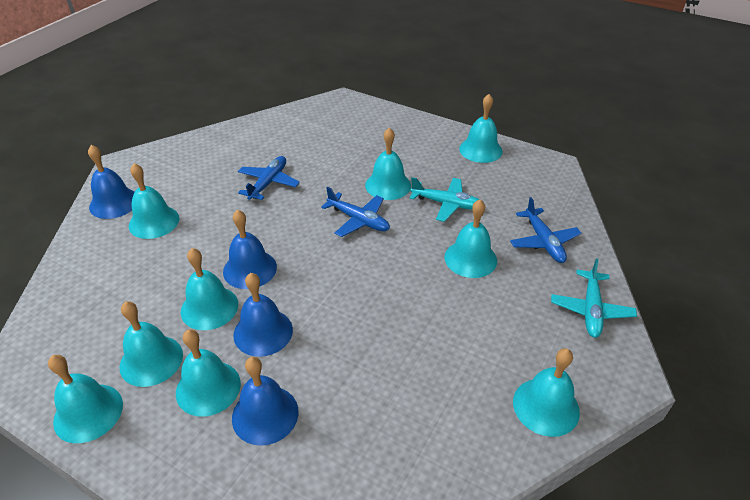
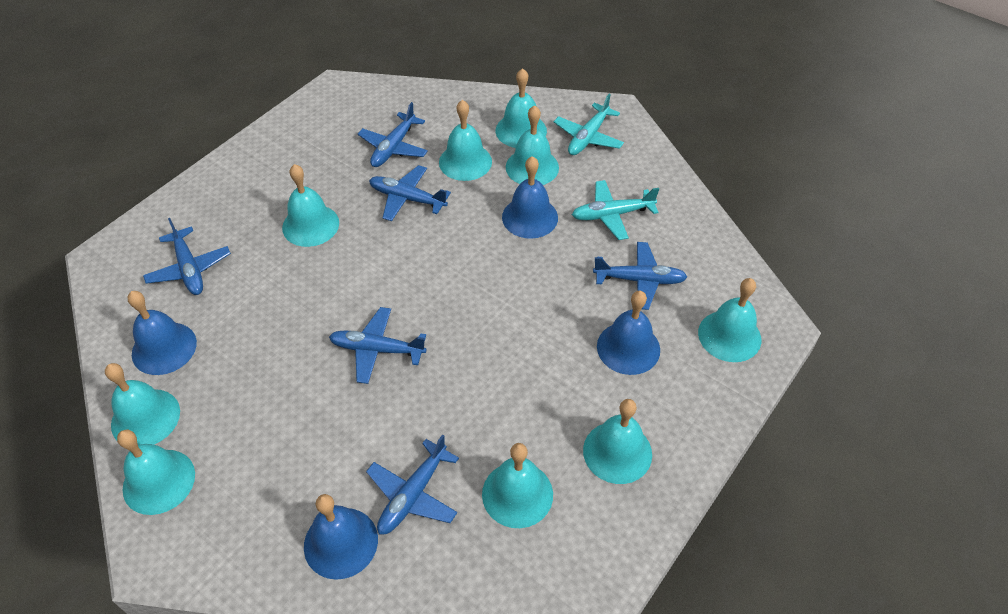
blue plane: [238,156,300,200] [321,187,390,237] [510,197,581,263] = 3 -> [143,218,231,295] [329,307,426,384] [358,102,428,167] [366,434,459,535] [369,165,451,221] [593,242,687,310] = 6

